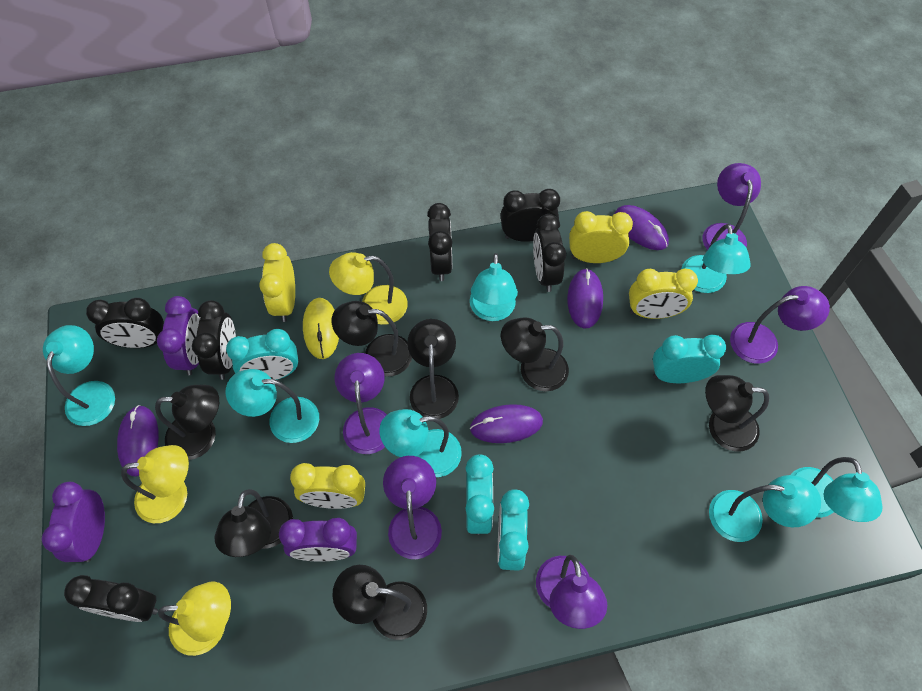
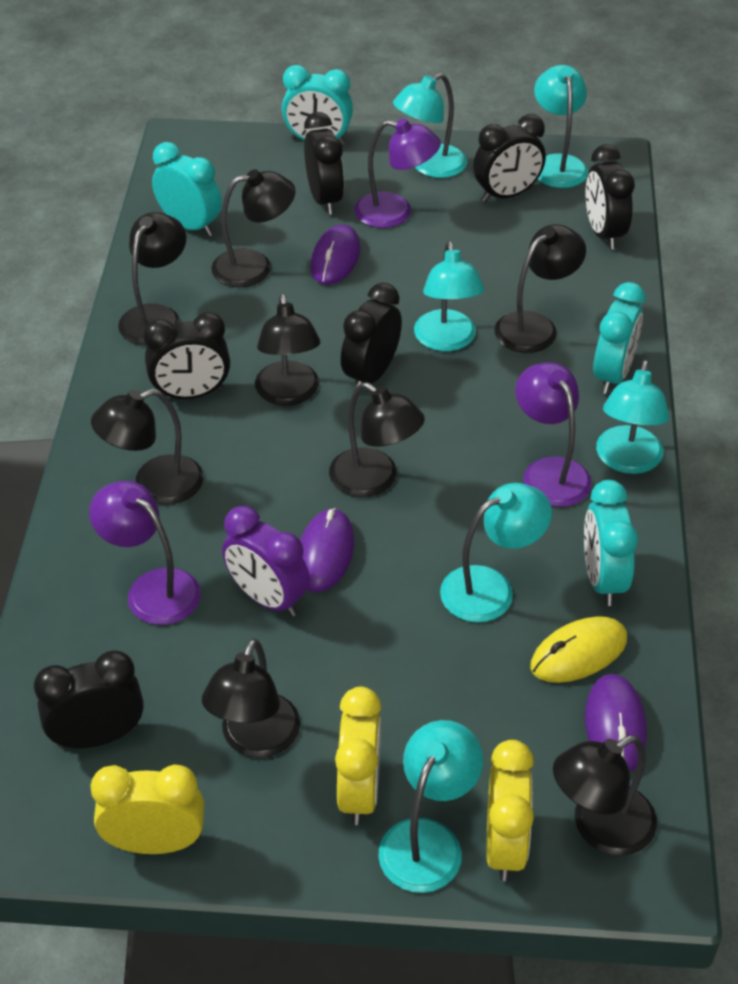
black lamp: [155,385,219,460] [215,489,293,557] [332,301,412,377] [332,565,427,640] [407,319,459,419] [501,317,569,392] [705,375,769,452] = 7 -> [91,389,204,505] [118,212,186,345] [202,638,300,758] [211,169,296,287] [255,293,320,406] [329,382,425,497] [495,224,586,353] [553,735,657,856] = 8
purple clock: [42,482,105,562] [157,296,201,375] [279,518,357,561] = 3 -> [222,506,310,617] = 1
purple lamp: [335,353,387,454] [383,456,442,559] [536,555,607,629] [703,163,761,250] [730,286,830,364] = 5 -> [89,481,201,625] [354,119,441,228] [515,362,592,507] = 3
purple mouse: [117,405,159,477] [470,404,543,443] [567,268,603,329] [615,205,669,250] = 4 -> [300,508,354,592] [310,225,361,285] [585,674,647,772] = 3
turquoise lamp: [43,325,115,426] [226,369,319,443] [379,409,462,477] [470,253,518,321] [681,224,751,293] [709,475,821,542] [791,457,883,522] = 7 -> [378,720,483,893] [393,73,467,178] [414,241,484,351] [440,483,552,622] [534,65,588,188] [596,360,669,474] = 6
yellow clock: [259,243,295,322] [290,463,365,509] [569,211,633,263] [629,268,698,319] = 4 -> [91,764,204,854] [335,687,381,825] [486,740,534,881] = 3
yellow lamp: [121,445,189,523] [158,581,231,656] [329,252,408,325] = 3 -> none = 0

